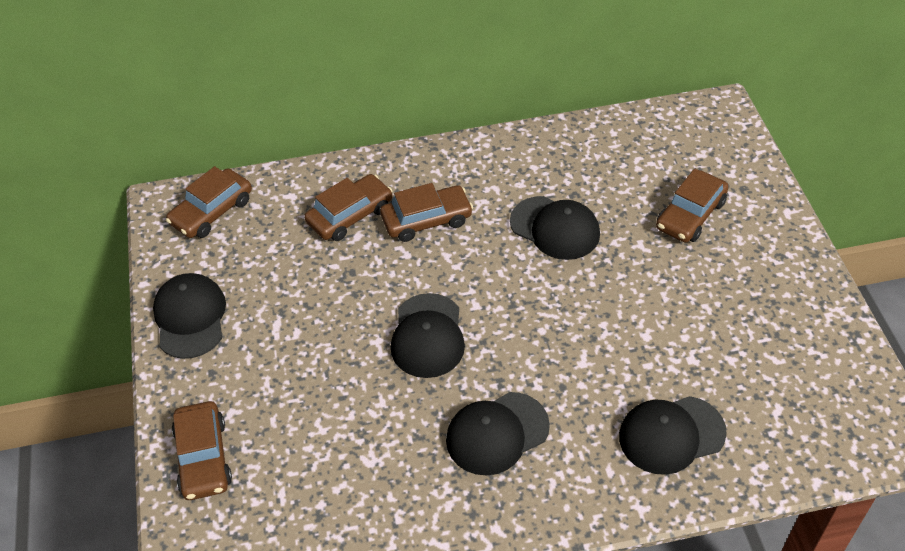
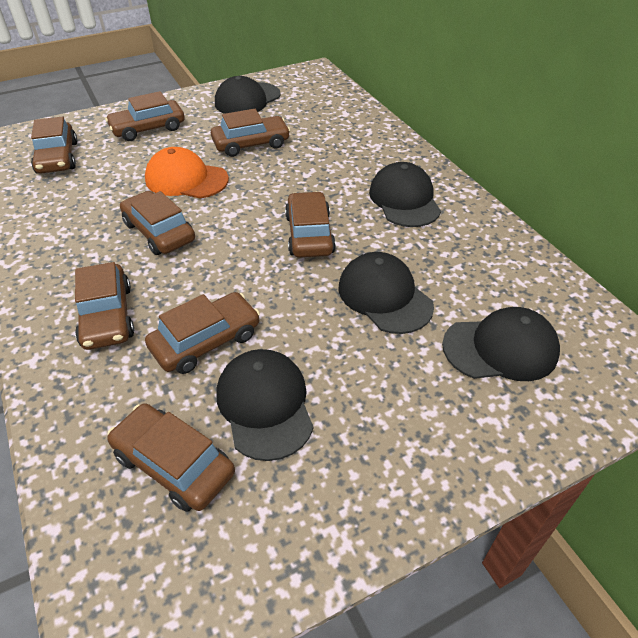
brown car: [166,166,252,238] [172,401,232,500] [304,174,393,241] [380,183,473,242] [656,169,729,243] = 5 -> [31,117,77,174] [75,262,134,350] [105,91,185,141] [107,403,235,512] [120,191,195,255] [145,292,260,374] [211,109,291,157] [285,192,336,258] = 8
orange cap: none = 0 -> [145,147,229,198] = 1

